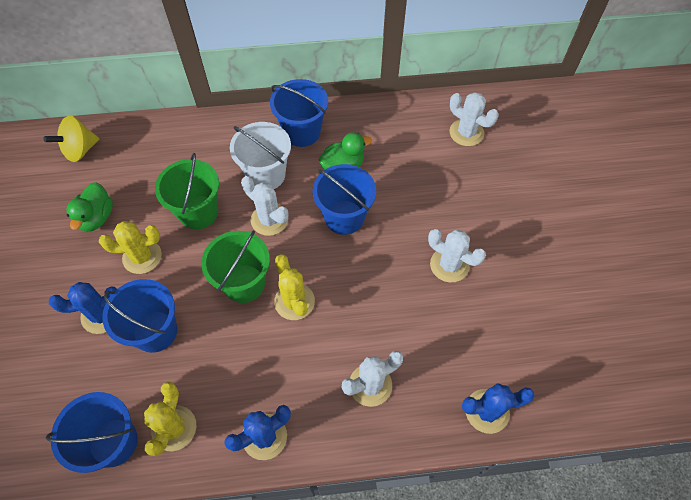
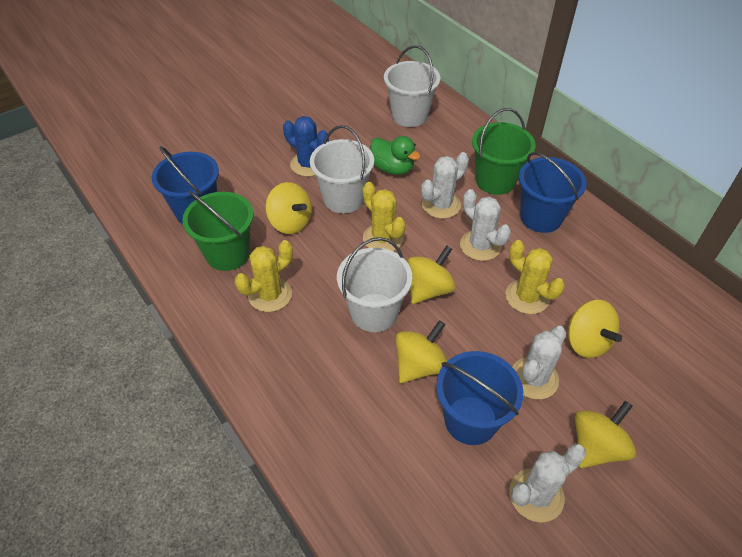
blue bucket: [46,392,137,473] [102,279,177,353] [270,79,328,147] [312,164,376,235] = 4 -> [152,146,219,224] [436,351,523,445] [519,152,587,233] = 3
blue cactus: [49,282,117,334] [224,405,291,460] [462,383,535,434] = 3 -> [283,116,329,177] = 1
green duck: [66,182,113,232] [319,132,372,169] = 2 -> [370,136,421,175] = 1
white bucket: [230,122,291,189] = 1 -> [310,125,374,213] [337,237,412,332] [384,45,440,127] = 3
yellow spinning top: [43,116,99,162] = 1 -> [265,182,312,234] [395,320,447,383] [407,245,456,304] [568,300,622,358] [575,401,636,468] = 5

